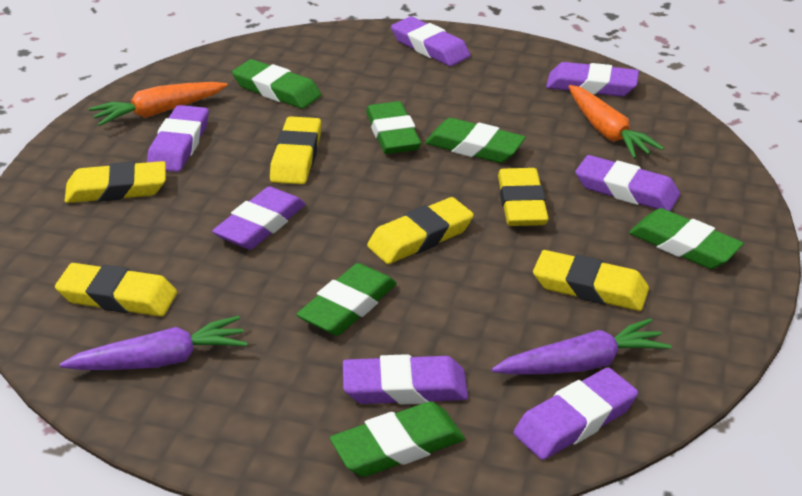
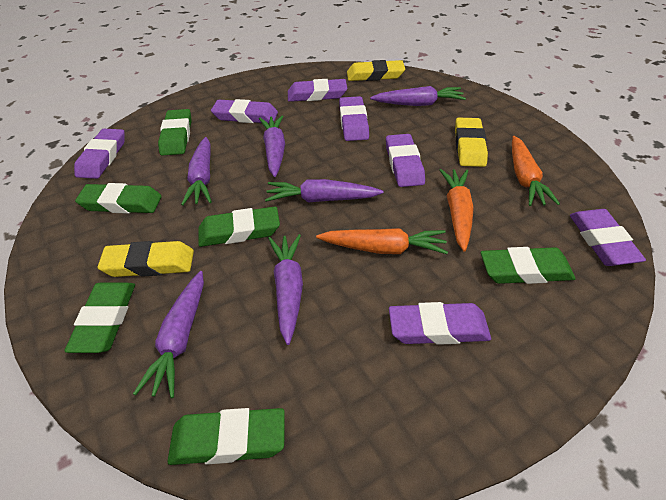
orange carrot: [89,82,228,126] [568,85,664,159] = 2 -> [316,228,448,254] [440,169,474,251] [512,136,560,206] = 3
purple carrot: [60,316,248,370] [492,318,671,374] = 2 -> [133,271,204,398] [181,137,212,206] [259,115,285,177] [265,179,384,203] [268,234,303,345] [370,86,466,106] = 6
yellow eraser: [55,263,177,317] [65,161,166,203] [270,116,321,184] [367,197,474,264] [498,168,549,226] [533,250,649,311] = 6 -> [98,241,194,277] [347,60,405,81] [455,118,488,167] = 3

